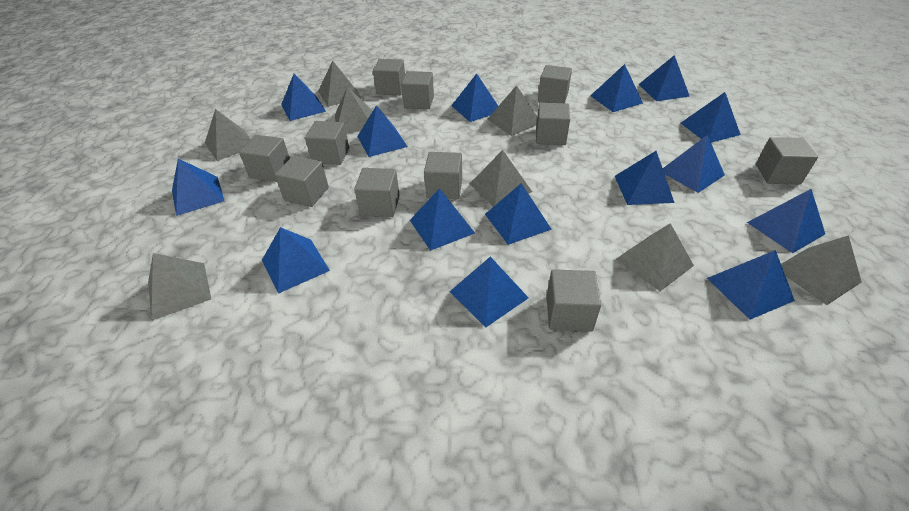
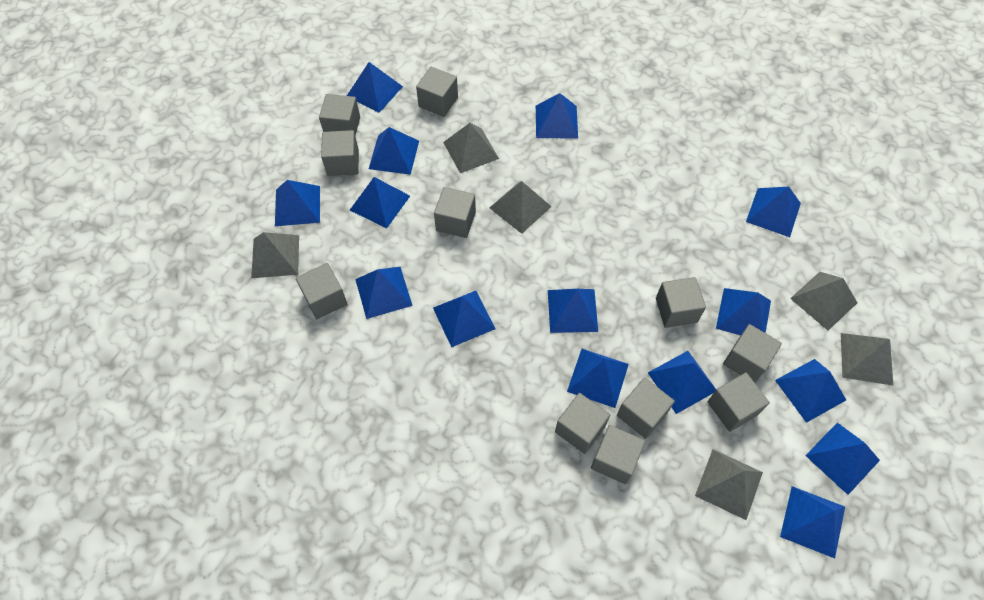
grey pyramid: [148,253,211,321] [205,109,251,161] [318,61,362,107] [335,86,372,133] [470,150,532,207] [488,85,537,136] [616,223,694,291] [781,235,862,305] = 8 -> [251,232,299,278] [443,123,499,173] [490,181,552,234] [695,449,763,520] [790,272,857,331] [841,333,893,385] = 6

